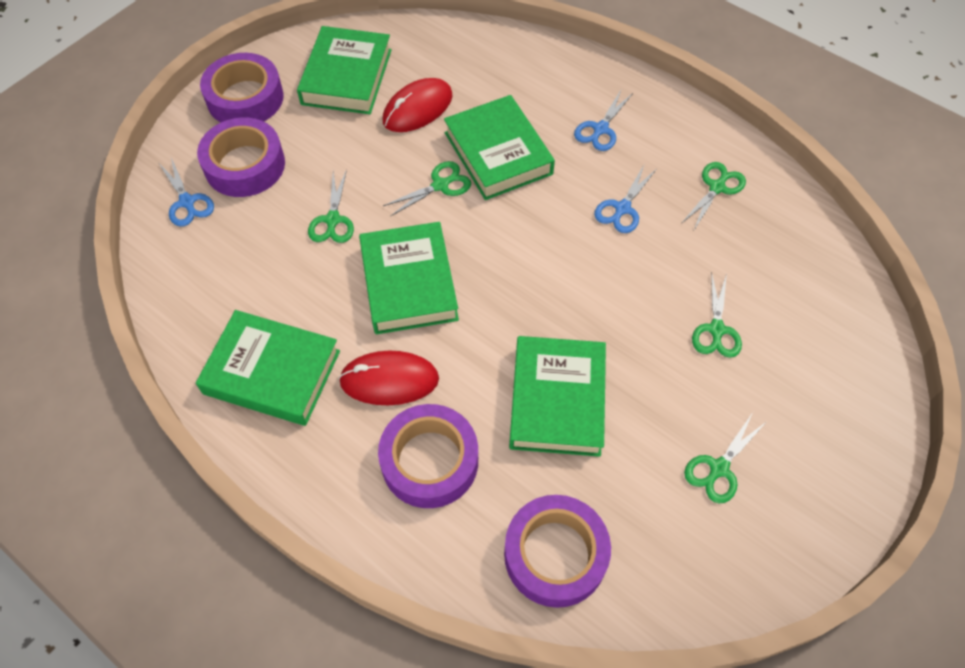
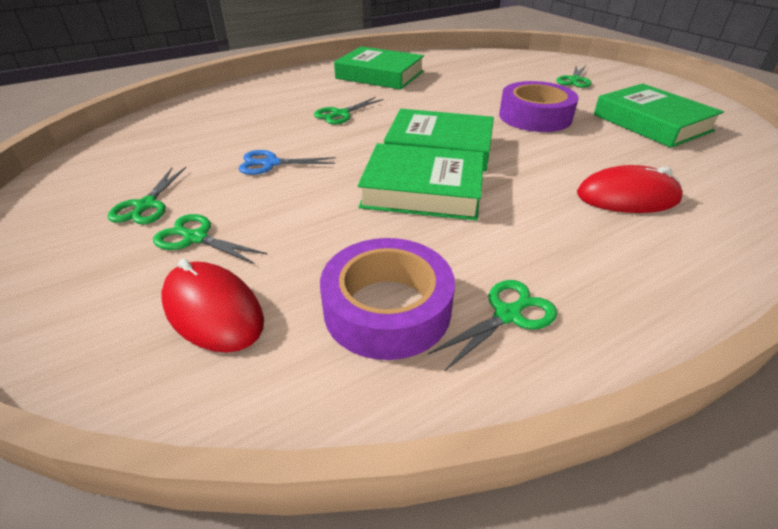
blue scissors: [158,158,214,227] [574,90,633,151] [594,165,657,233] = 3 -> [238,150,336,175] = 1
green book: [196,310,340,426] [297,26,392,114] [359,222,459,334] [444,95,555,200] [509,336,606,457] = 5 -> [334,46,424,89] [358,143,484,221] [384,109,494,172] [594,83,724,148] = 4
purple tape: [197,118,285,197] [200,53,284,123] [378,404,478,508] [504,495,611,608] = 4 -> [320,238,455,360] [499,81,579,132] = 2

